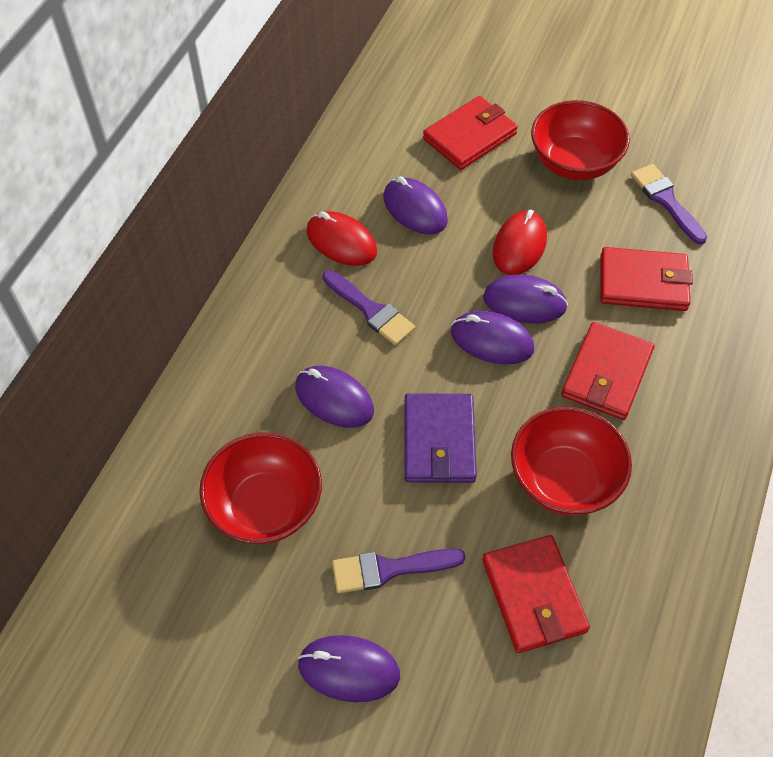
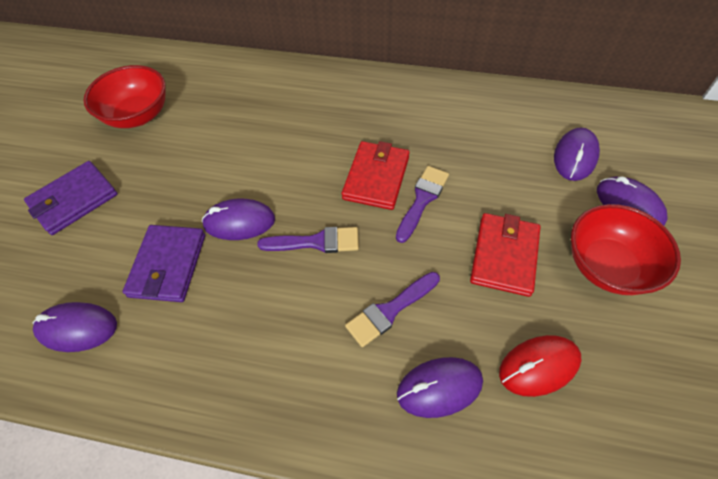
purple wallet: [405,393,477,483] = 1 -> [24,161,118,235] [123,225,205,302] = 2
red bowl: [199,432,322,544] [511,407,632,516] [531,100,630,180] = 3 -> [83,65,166,128] [571,204,681,295] = 2
red mouse: [307,211,377,266] [493,210,547,275] = 2 -> [499,335,581,397] = 1
red wallet: [423,96,518,170] [482,535,590,653] [561,322,654,420] [600,247,693,311] = 4 -> [342,141,410,210] [470,213,540,297] = 2

